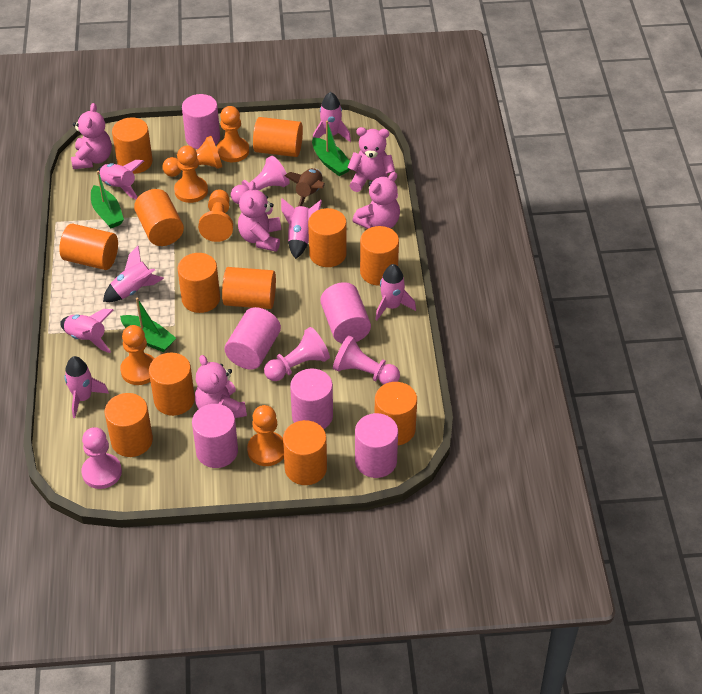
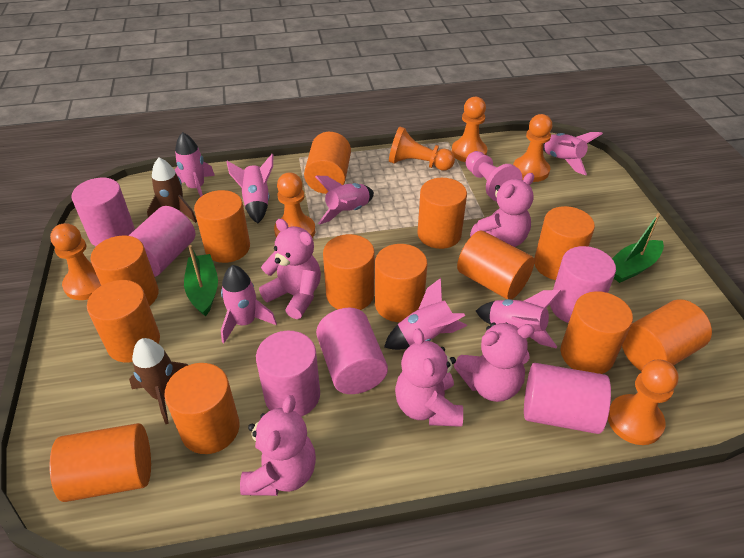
brown rocket: [285,168,325,206] = 1 -> [129,338,188,424] [147,158,197,223] = 2
green boat: [91,170,124,228] [120,298,176,352] [312,121,350,176] = 3 -> [184,245,218,317] [612,213,664,283] = 2
orange cylinder: [59,223,118,270] [105,393,153,457] [112,117,153,174] [134,189,184,246] [149,353,195,416] [178,253,220,313] [222,267,276,309] [253,117,303,157] [283,420,327,485] [308,208,347,267] [360,226,399,286] [375,382,417,445] = 12 -> [49,423,151,502] [87,280,160,363] [90,235,159,306] [164,363,240,454] [194,190,250,263] [304,132,351,194] [323,234,375,310] [375,244,427,322] [418,178,467,249] [457,231,534,300] [534,206,595,280] [561,291,633,374] [622,299,712,371] = 13
pink pawn: [81,427,122,489] [231,156,290,204] [264,327,330,381] [333,335,400,385] = 4 -> [466,151,522,202] = 1

